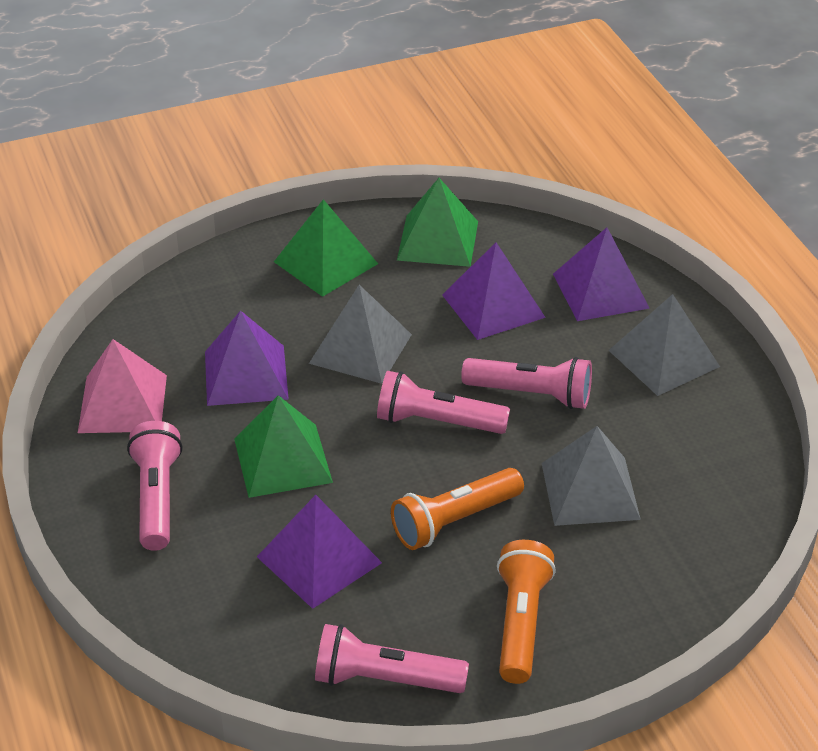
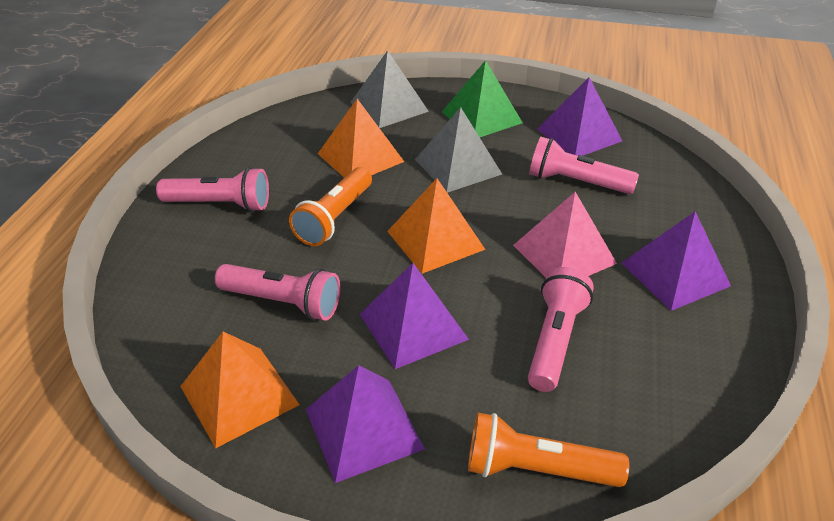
green pyramid: [234,395,333,498] [274,199,378,297] [397,178,478,267] = 3 -> [442,60,523,137] = 1
grey pyramid: [309,285,412,384] [542,426,641,526] [608,294,720,396] = 3 -> [350,50,429,128] [415,107,502,193] = 2
orange pyramid: none = 0 -> [180,332,300,448] [318,99,404,178] [387,178,485,274] = 3

